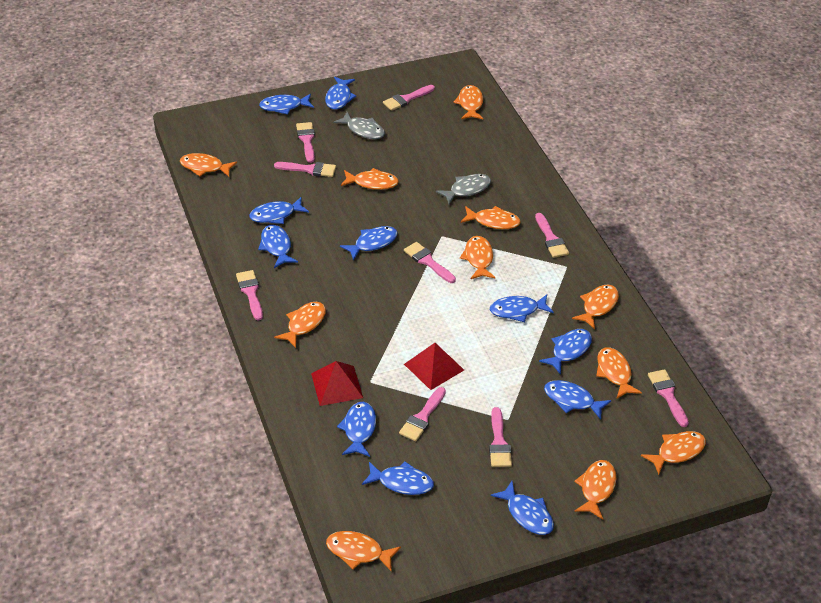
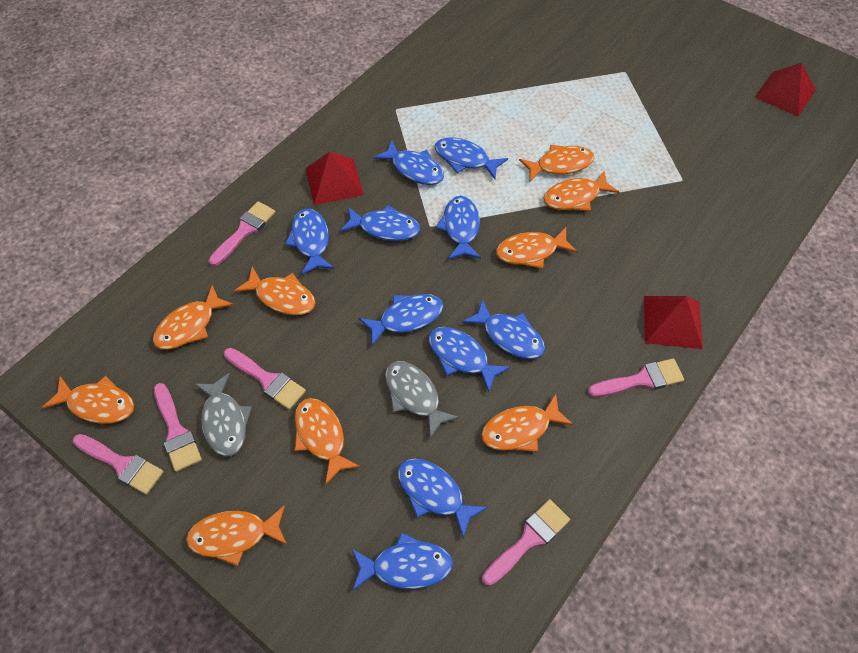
blue fish: [249,197,309,224] [258,225,298,268] [259,94,314,114] [325,77,357,110] [337,402,376,457] [340,226,398,261] [362,462,434,495] [490,294,554,322] [491,481,554,535] [539,329,592,375] [544,380,611,420] = 11 -> [285,209,334,275] [340,205,420,241] [352,532,453,591] [359,294,444,346] [373,140,444,185] [398,458,488,538] [428,327,511,392] [434,137,508,179] [436,196,481,260] [462,299,545,359] = 10
orange fish: [180,153,237,177] [274,302,326,348] [326,531,401,572] [341,168,399,190] [453,85,483,119] [460,236,495,279] [461,206,521,229] [572,284,619,329] [574,460,616,519] [596,347,642,399] [641,431,706,475] = 11 -> [42,376,134,424] [153,285,234,350] [186,505,287,566] [234,266,315,315] [295,398,361,485] [481,394,573,452] [496,227,578,269] [519,145,594,181] [543,171,619,211] = 9
pink brush: [236,270,263,320] [274,162,336,177] [296,122,315,163] [383,85,435,111] [399,387,446,441] [404,242,456,283] [489,407,512,467] [535,213,569,258] [648,369,689,427] = 9 -> [73,434,164,495] [154,383,202,472] [209,201,275,266] [224,348,306,410] [482,499,570,586] [588,358,684,397] = 6
red pyramid: [311,361,363,406] [404,343,464,390] = 2 -> [305,152,364,205] [644,296,703,349] [755,63,816,117] = 3

